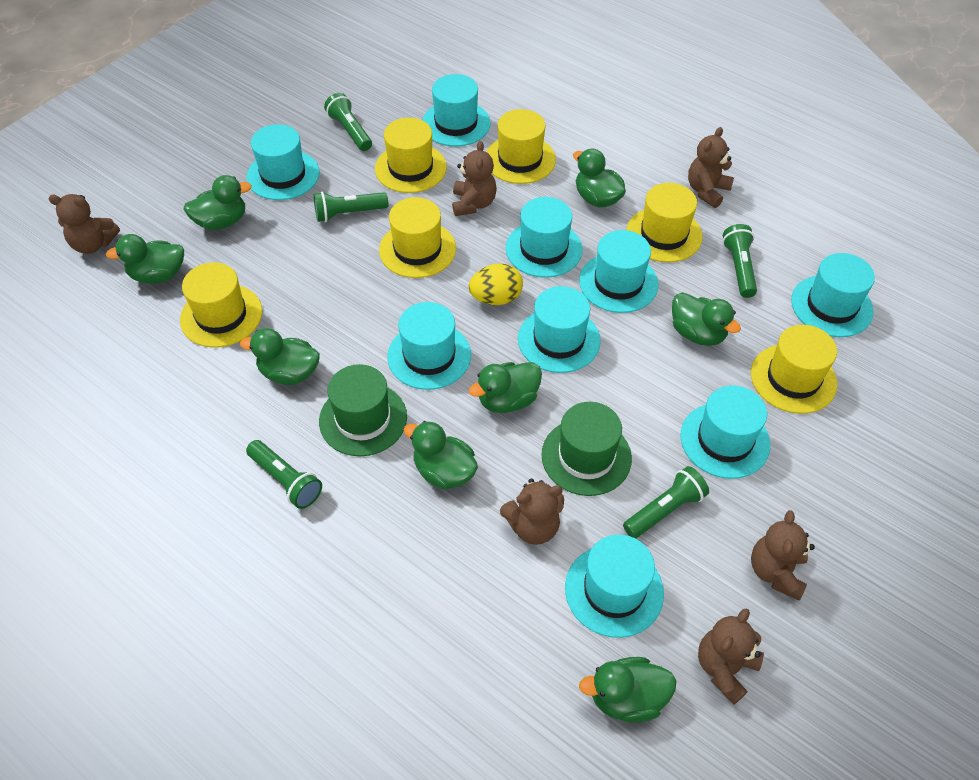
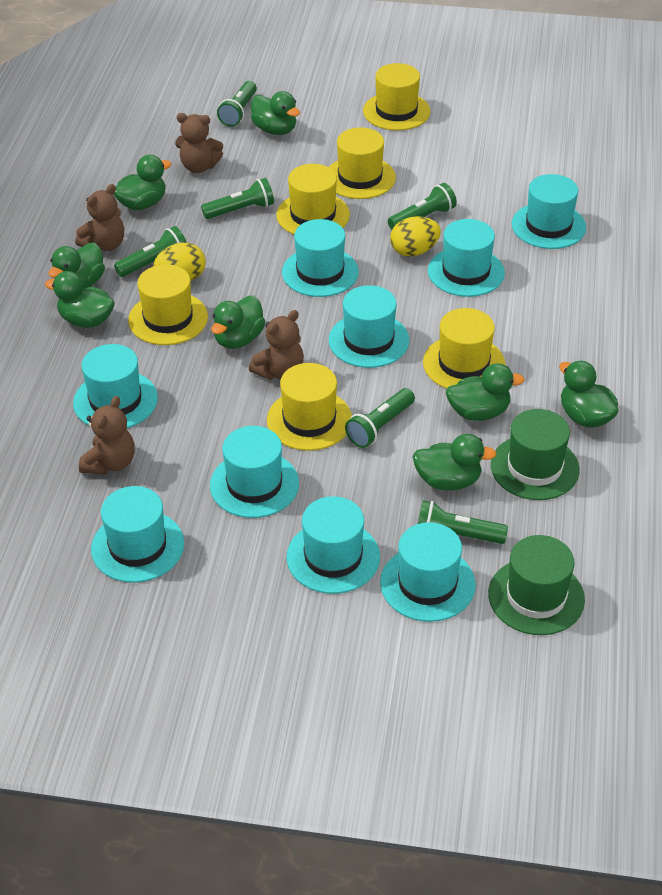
brown teddy bear: [48,194,120,254] [452,141,497,216] [500,479,564,545] [688,127,734,208] [698,608,764,704] [751,510,815,600] = 6 -> [75,184,124,251] [79,396,135,475] [175,113,223,173] [249,310,304,380] = 4
green flashlight: [246,440,322,509] [314,192,388,222] [324,93,372,151] [623,466,709,539] [723,224,757,298] = 5 -> [114,226,187,277] [201,178,274,219] [217,81,257,127] [345,388,415,448] [388,183,457,230] [418,500,508,544] = 6
yellow egg: [469,263,523,305] = 1 -> [154,242,206,281] [390,216,441,257] = 2

